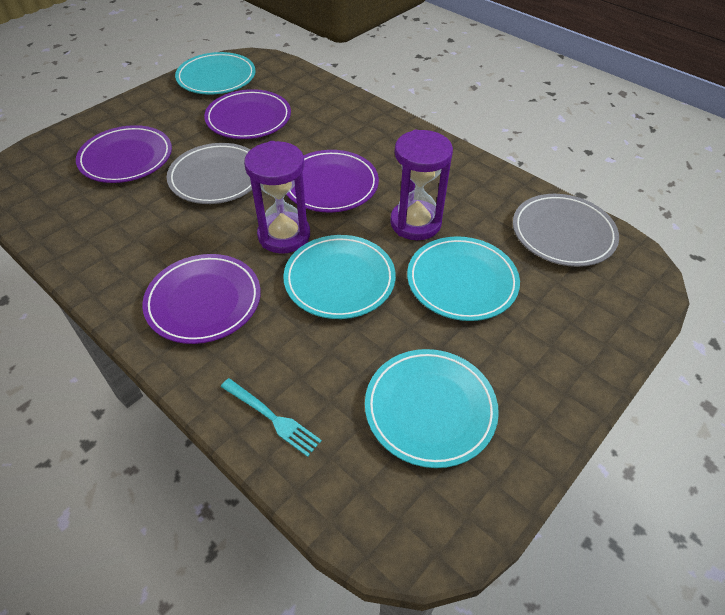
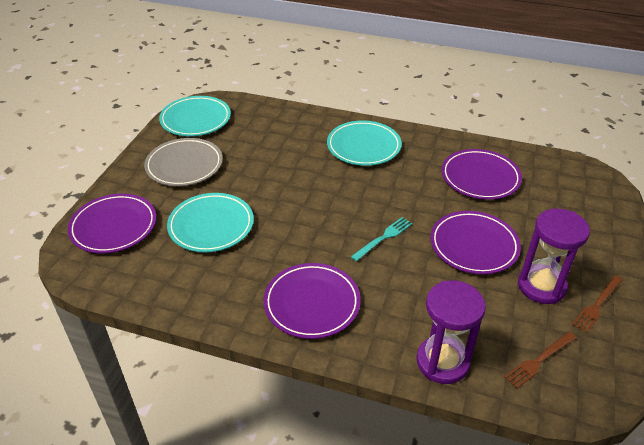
brown fork: none = 0 -> [504,332,577,389] [572,275,623,333] = 2
grey plate: [167,143,252,204] [513,194,619,267] = 2 -> [144,138,223,186] = 1
turquoise plate: [175,52,256,95] [283,235,396,319] [365,349,499,468] [407,236,520,321] = 4 -> [159,96,231,136] [167,193,254,252] [327,120,402,166] = 3

